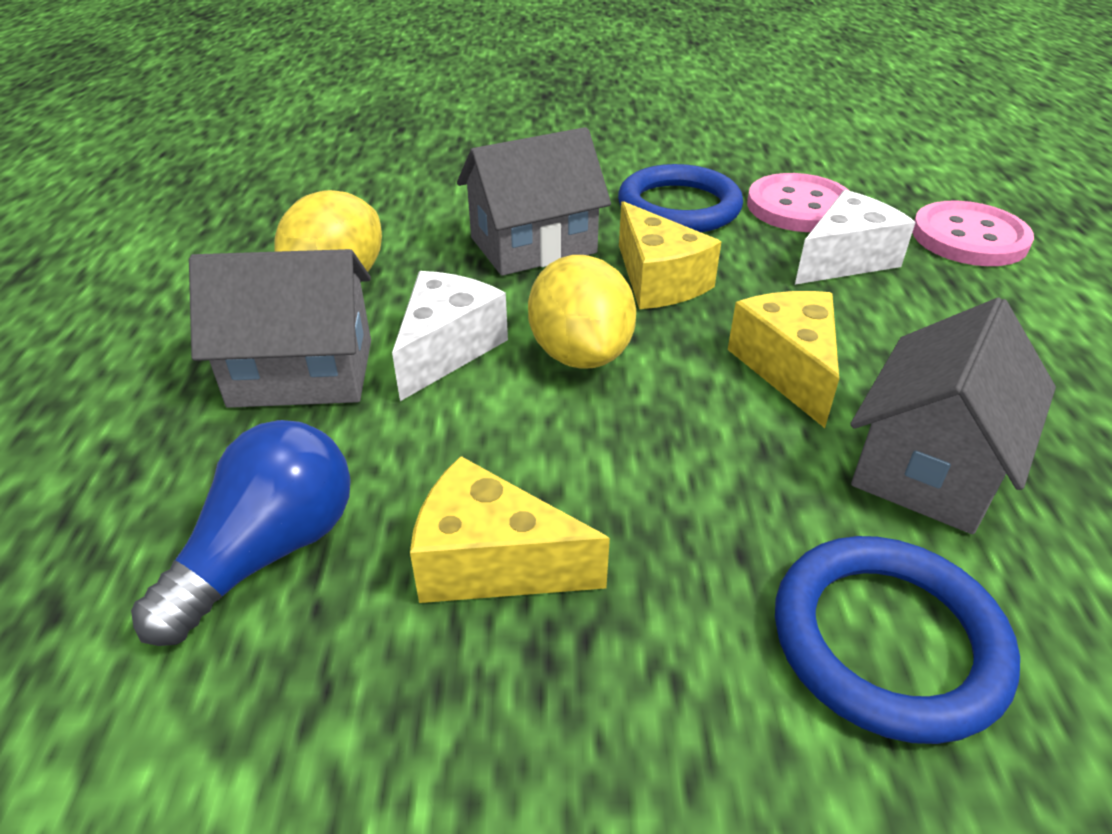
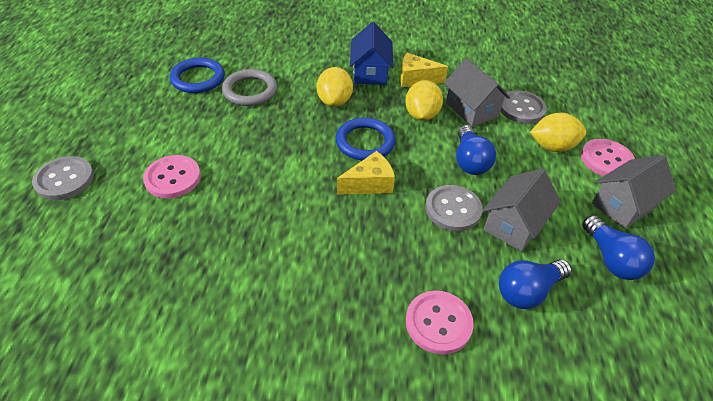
blue house: none = 0 -> [350,22,393,85] = 1
blue light bulb: [131,420,351,646] = 1 -> [456,125,496,175] [499,259,572,309] [583,215,655,280] = 3
grey button: none = 0 -> [32,156,94,200] [425,185,483,231] [501,90,547,124] = 3
grey ring: none = 0 -> [222,69,277,106] = 1
pink button: [747,173,849,232] [912,201,1034,266] = 2 -> [143,155,201,198] [406,291,474,355] [581,139,635,176] = 3
white cheese: [392,271,508,401] [795,190,916,285] = 2 -> none = 0
yellow cheese: [410,456,610,603] [619,201,721,309] [728,291,839,428] = 3 -> [337,151,395,195] [400,53,448,87] = 2
yellow lemon: [274,190,382,272] [528,255,636,369] = 2 -> [317,67,353,107] [405,80,443,121] [530,113,586,152] = 3

